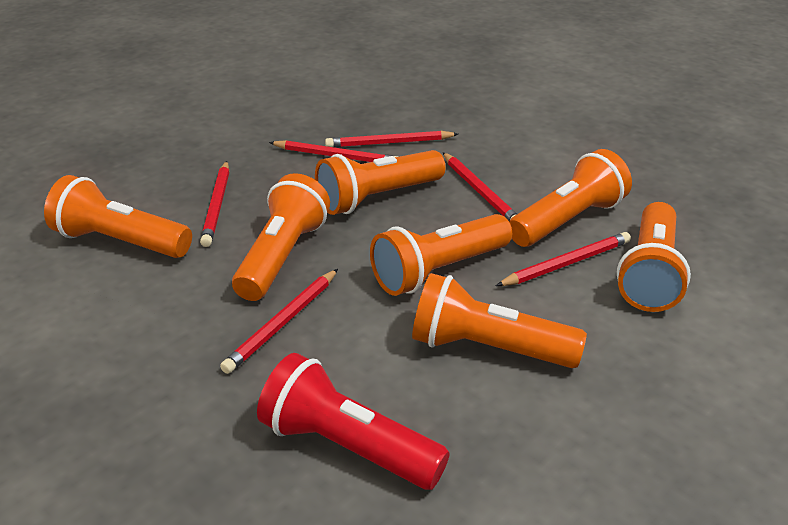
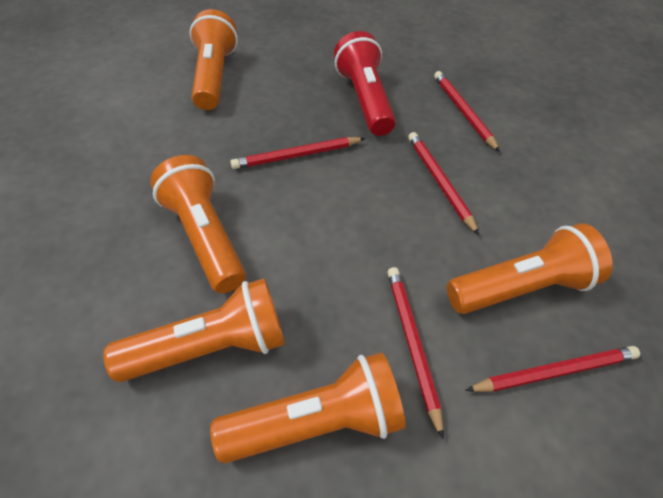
orange flashlight: [44,175,192,258] [232,173,330,301] [315,150,446,215] [370,214,512,296] [412,273,587,368] [509,149,632,247] [617,202,691,312] = 7 -> [103,278,285,382] [150,155,246,293] [190,9,238,110] [210,352,406,463] [447,223,613,314] = 5
red pencil: [200,161,229,247] [220,269,338,374] [269,140,399,162] [325,131,458,148] [443,153,517,221] [496,232,631,286] = 6 -> [230,137,365,169] [387,267,443,439] [408,132,479,235] [434,71,500,152] [465,346,640,392] = 5

